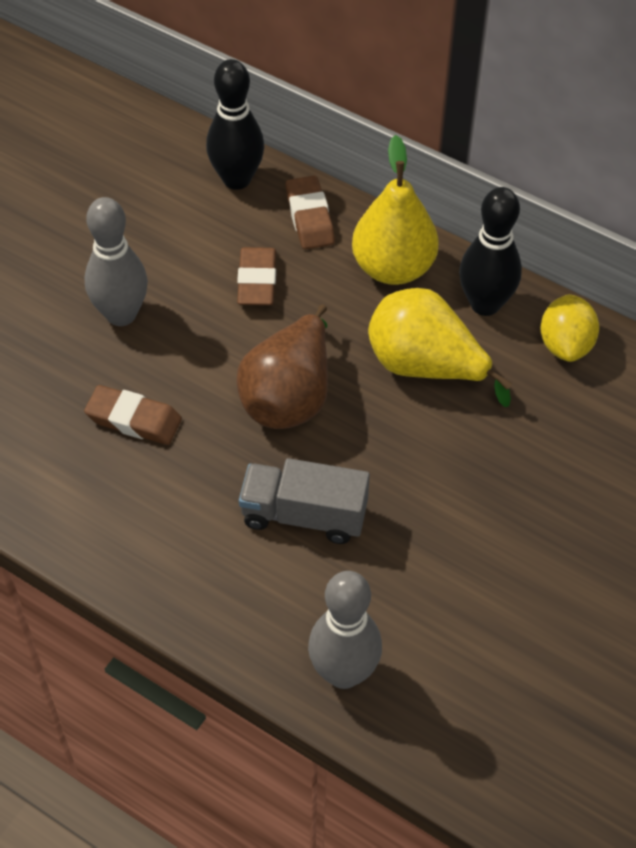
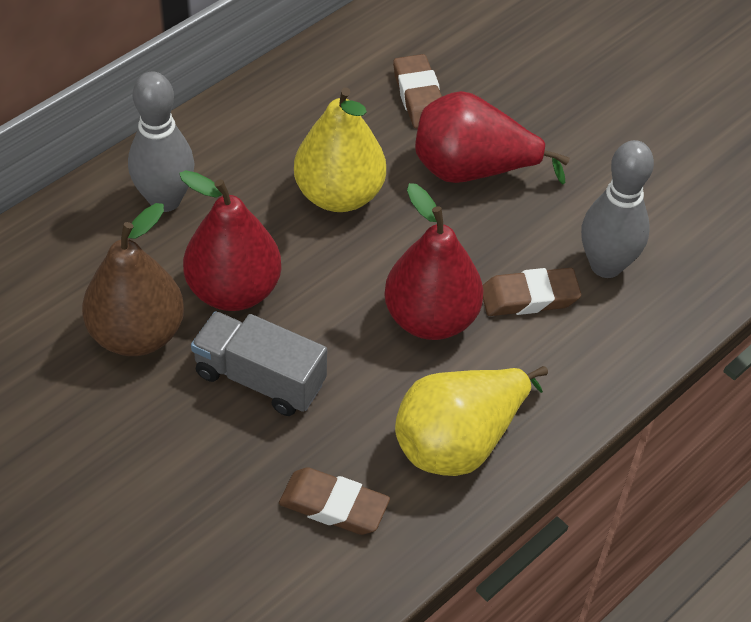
black bowling pin: [206,59,264,190] [459,187,522,316] = 2 -> none = 0
red pear: none = 0 -> [179,170,282,311] [384,183,483,340] [415,91,570,185] = 3
yellow lemon: [540,294,599,362] = 1 -> none = 0

